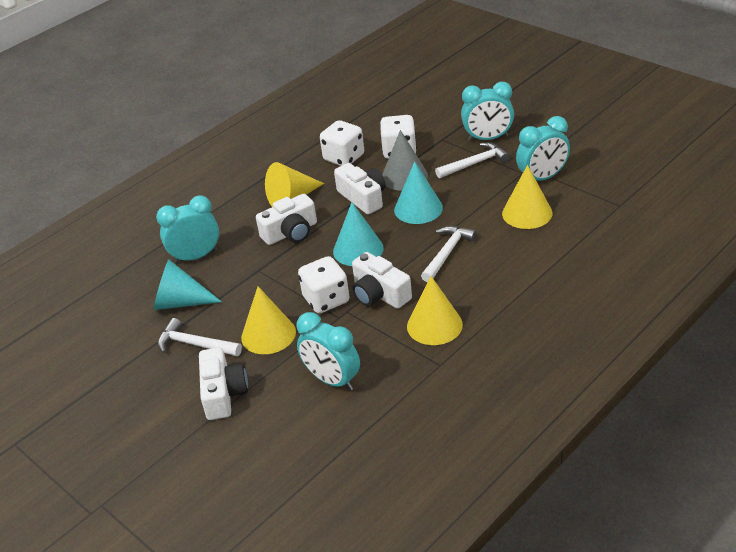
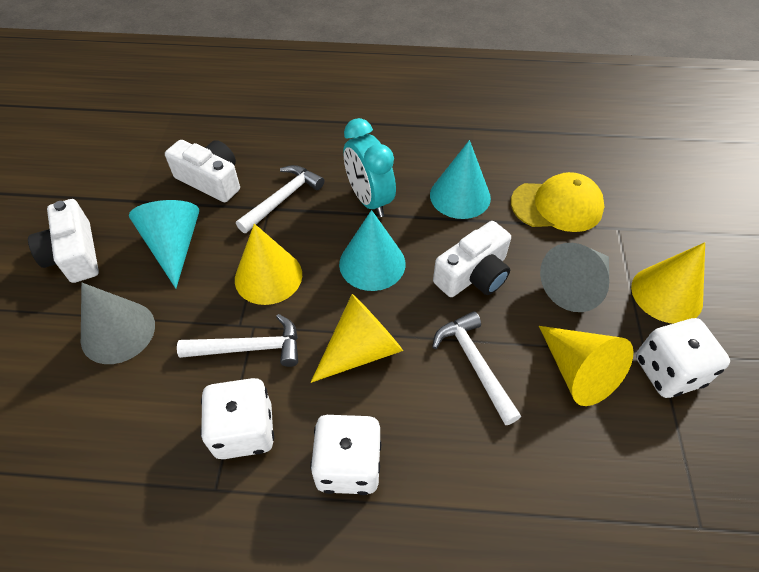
grey cone: [382,130,428,191] = 1 -> [81,283,155,364] [540,243,609,312] = 2
turquoise clock: [156,196,219,264] [296,312,360,391] [461,82,514,141] [516,116,570,181] = 4 -> [343,118,396,217] = 1
white camera: [199,347,248,420] [256,194,317,245] [334,163,386,214] [352,252,412,309] = 4 -> [28,199,99,283] [165,140,240,202] [433,221,511,297] = 3
yellow cap: none = 0 -> [511,172,604,232] = 1

